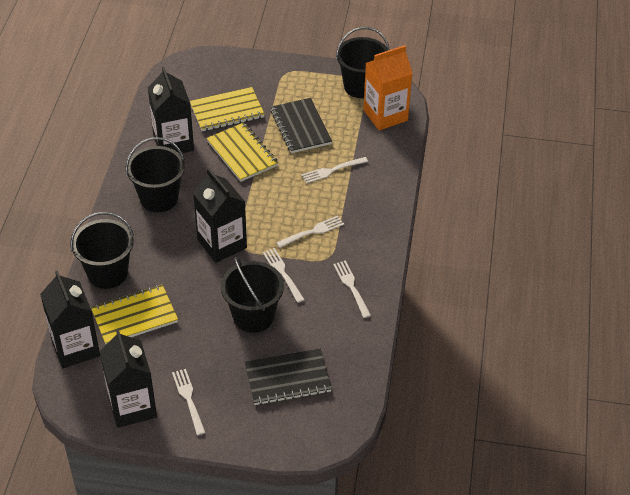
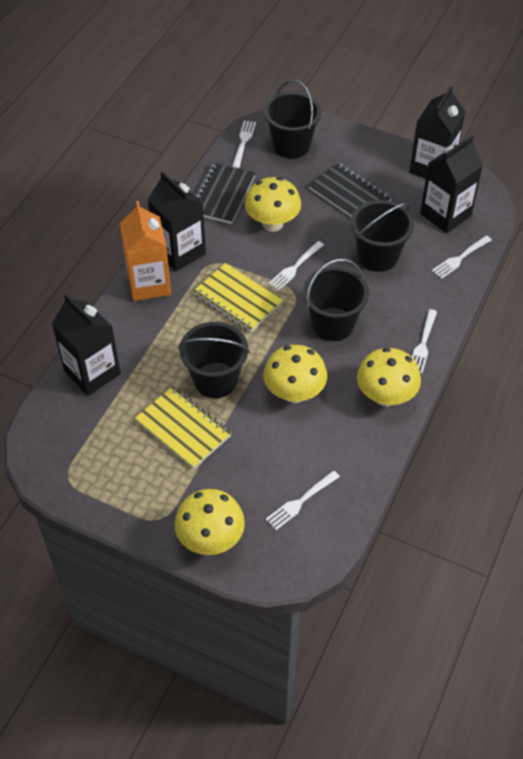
yellow mushroom: none = 0 -> [175,489,245,555] [245,177,301,232] [264,345,327,403] [357,348,421,407] = 4
yellow notebook: [91,284,178,344] [190,87,265,131] [207,123,278,182] = 3 -> [135,386,232,469] [193,263,283,333] = 2

